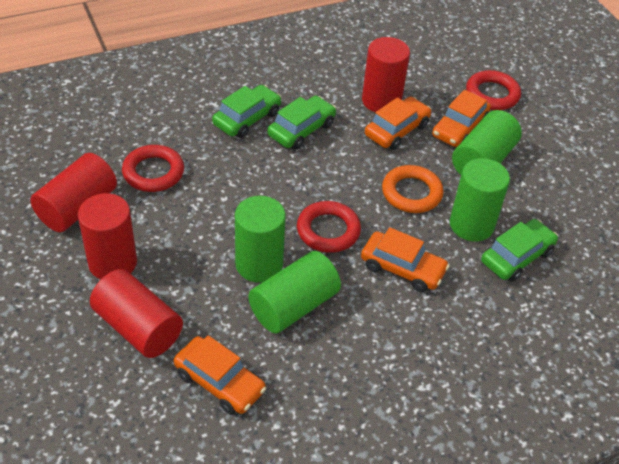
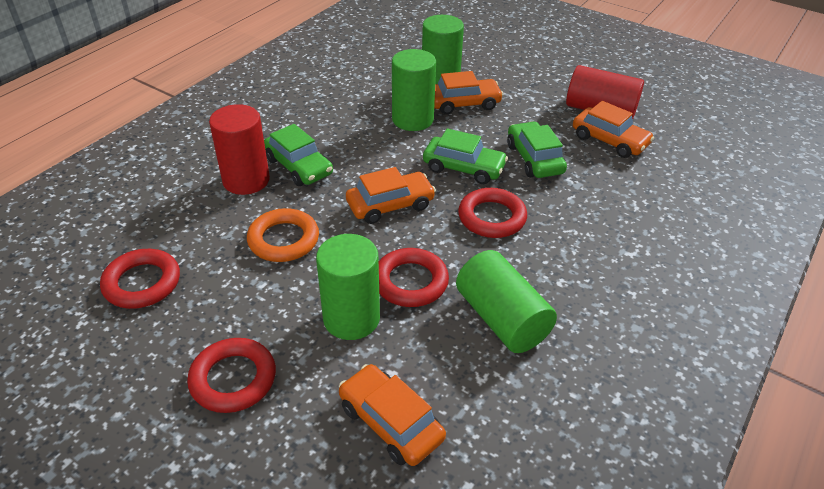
red cylinder: [30,153,117,232] [78,193,137,279] [90,269,183,358] [362,37,410,112] = 4 -> [209,104,270,195] [566,65,644,120] = 2
red ring: [122,145,184,192] [297,201,361,253] [466,70,521,110] = 3 -> [100,249,180,309] [187,338,276,413] [379,248,449,307] [458,188,527,238] = 4

